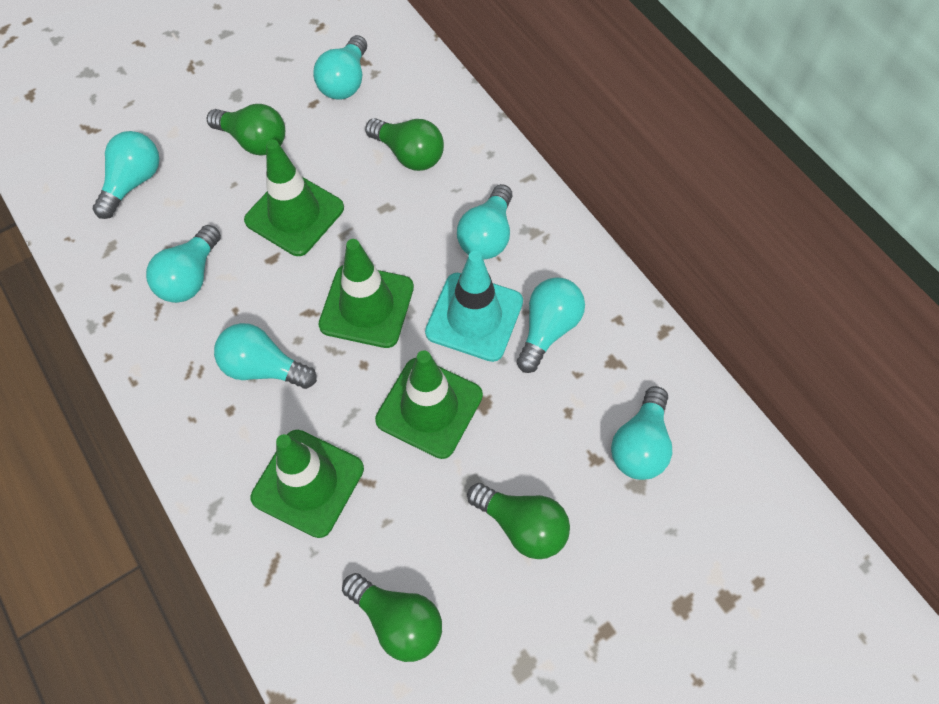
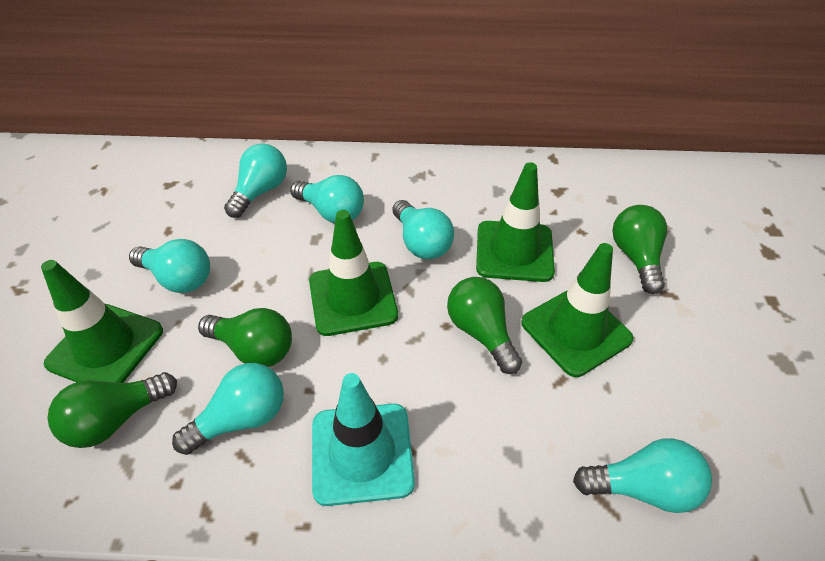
turquoise light bulb: [93,131,160,219] [146,225,221,303] [214,323,317,389] [313,35,367,100] [457,184,513,260] [517,277,585,373] [611,386,672,480] = 7 -> [129,239,210,293] [172,363,284,455] [224,144,287,218] [290,175,364,223] [392,200,454,260] [573,438,712,513] = 6

